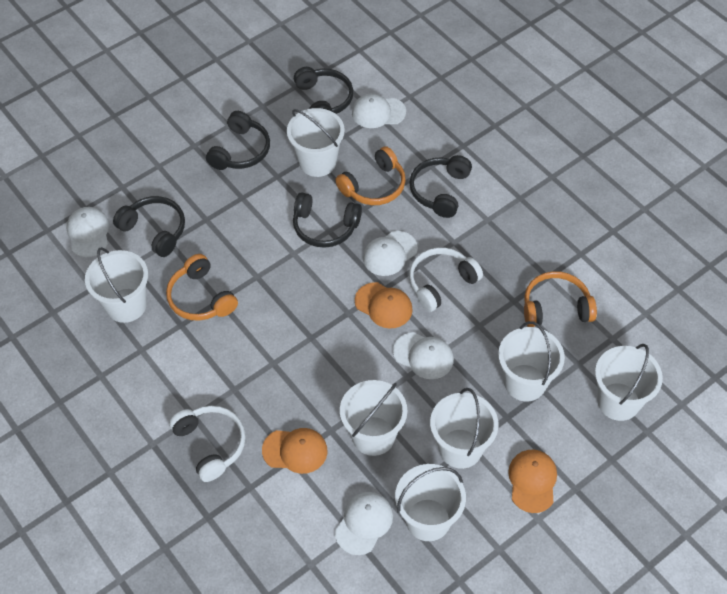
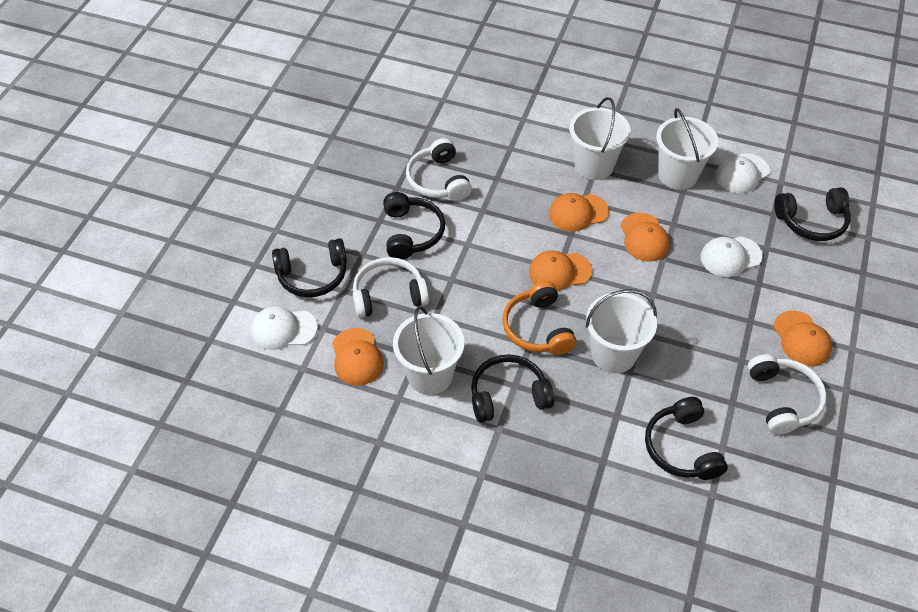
orange cap: [262,428,327,474] [355,282,413,328] [508,450,557,513] = 3 -> [332,328,384,386] [529,250,592,291] [549,193,609,232] [621,213,670,262] [773,311,832,367] = 5
orange headphones: [166,254,238,321] [335,146,406,205] [524,271,597,327] = 3 -> [502,281,577,355] = 1
white bucket: [85,247,148,323] [287,108,345,177] [340,380,407,456] [395,464,466,541] [430,388,499,469] [498,321,565,402] [595,344,663,421] = 7 -> [393,306,464,395] [569,97,630,180] [586,289,657,373] [656,108,718,190] = 4
white cap: [66,207,109,257] [335,492,393,555] [352,94,406,128] [363,231,418,276] [393,332,454,379] = 5 -> [251,306,318,350] [700,236,763,277] [715,153,770,193] = 3
white headphones: [169,406,246,482] [409,248,483,312] = 2 -> [353,257,429,318] [406,138,472,201] [747,354,827,434] = 3

